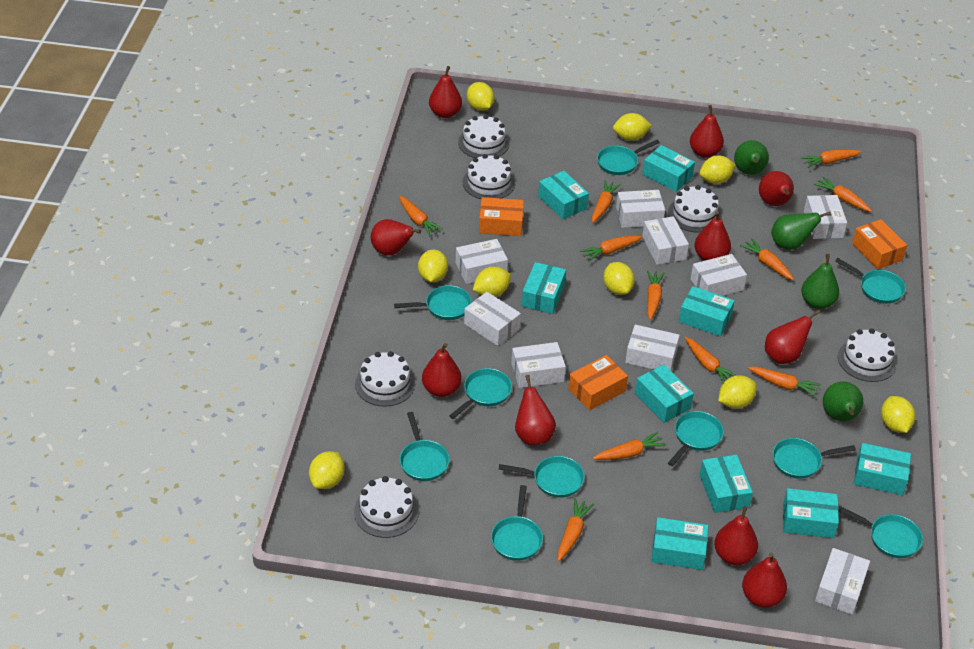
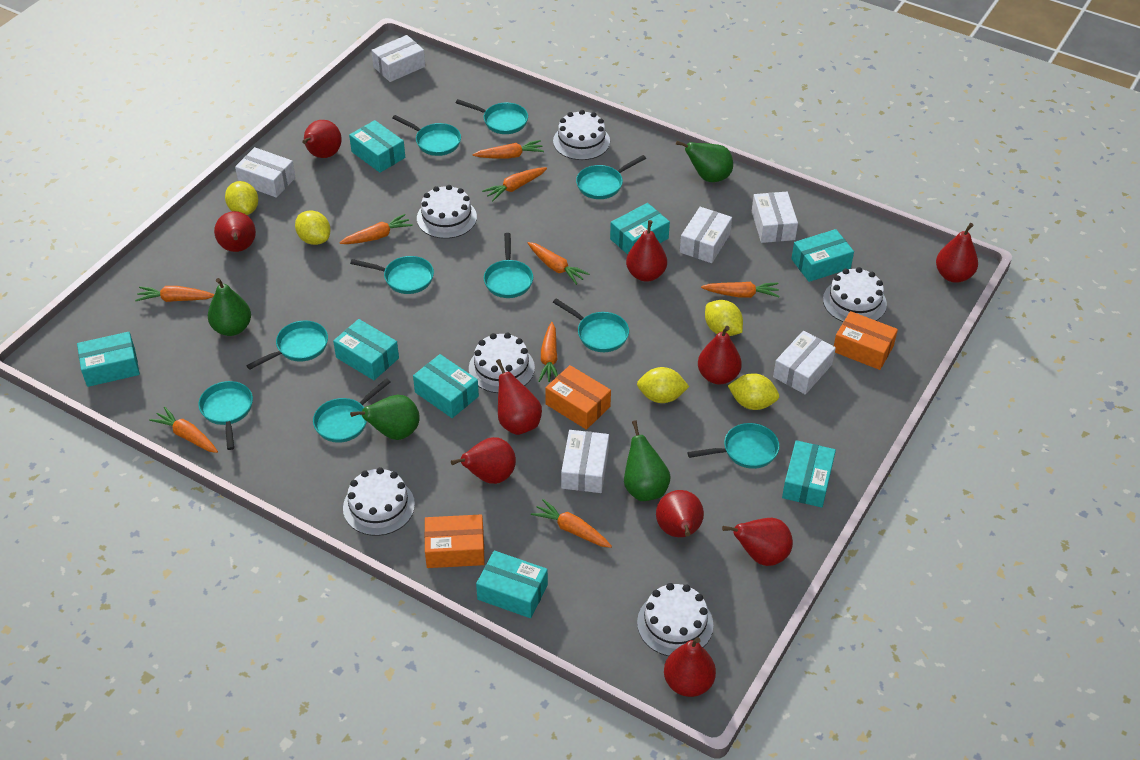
orange carrot: [399,196,443,237] [558,498,594,561] [580,236,643,262] [592,180,621,223] [593,432,667,460] [647,270,665,320] [685,337,736,383] [740,238,794,280] [748,367,821,397] [801,150,861,168] [814,177,872,212] = 11 -> [135,286,214,302] [149,407,218,453] [339,214,413,244] [472,140,544,159] [482,167,547,201] [528,242,589,285] [531,499,612,548] [538,322,558,382] [701,282,779,298] = 9
turquoise box: [522,262,566,314] [538,171,589,219] [635,364,694,423] [642,145,695,192] [651,517,708,570] [679,286,735,336] [699,455,753,513] [783,488,839,538] [854,443,911,495] = 9 -> [77,332,140,387] [333,319,399,380] [349,120,405,173] [413,354,479,418] [476,551,548,618] [610,203,670,255] [782,440,836,508] [791,229,854,282] = 8
white box: [456,239,508,284] [464,292,521,346] [511,342,566,388] [616,190,665,228] [625,325,680,371] [642,216,689,265] [691,254,747,296] [804,195,847,239] [815,548,870,615] = 9 -> [235,147,296,198] [371,35,425,82] [561,430,609,493] [680,207,732,263] [752,192,798,243] [773,331,836,395] = 6
yellow lemon: [309,451,345,489] [418,249,448,282] [467,82,494,111] [473,267,511,297] [603,262,635,295] [613,113,652,141] [699,155,736,184] [718,375,757,409] [881,396,915,433] = 9 -> [225,181,258,215] [295,210,331,245] [637,367,689,403] [705,300,743,336] [728,373,779,410] = 5

